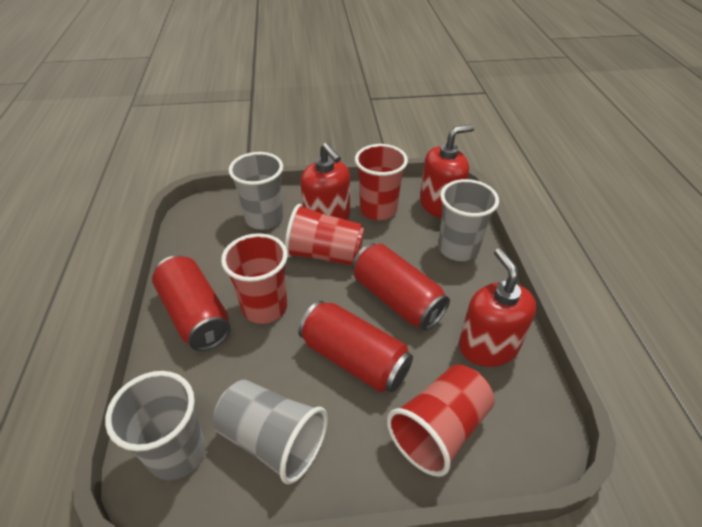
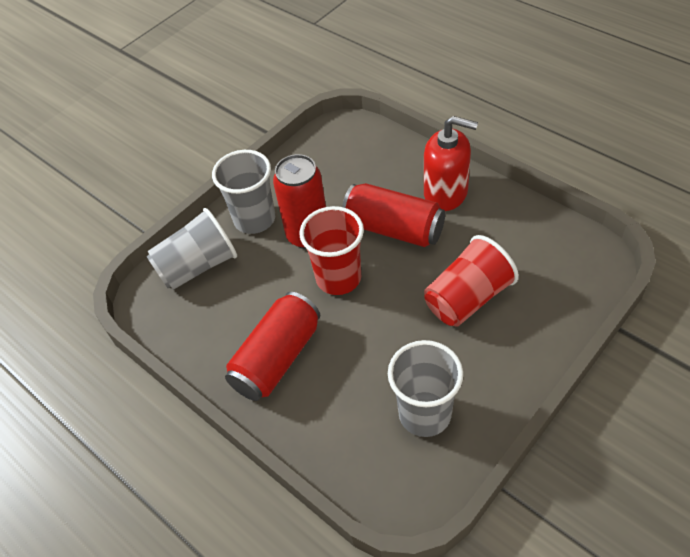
grey cup: [105,371,206,480] [213,380,328,484] [228,152,283,230] [438,179,499,261] = 4 -> [146,208,237,290] [212,150,275,234] [388,340,463,437] = 3
red cup: [221,233,288,324] [285,204,365,266] [355,144,408,220] [387,365,495,477] = 4 -> [300,206,364,295] [424,235,519,327] = 2
red soap dispenser: [300,143,350,220] [420,124,474,218] [459,248,536,367] = 3 -> [424,116,478,211] = 1

